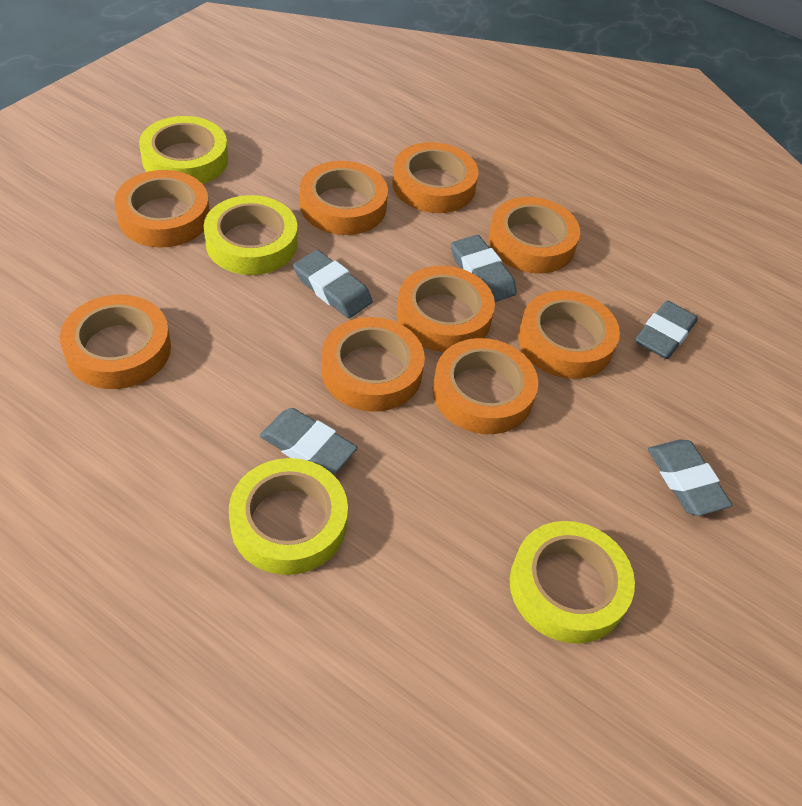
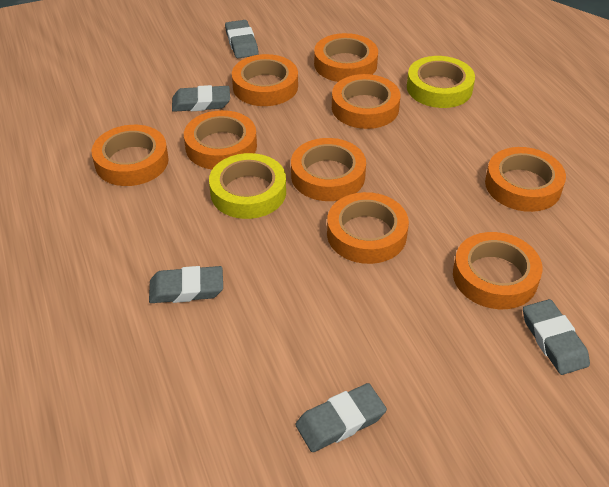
yellow tape: [139,116,228,184] [204,195,298,275] [229,458,348,575] [510,521,635,644] = 4 -> [209,153,286,219] [407,56,475,108] = 2

